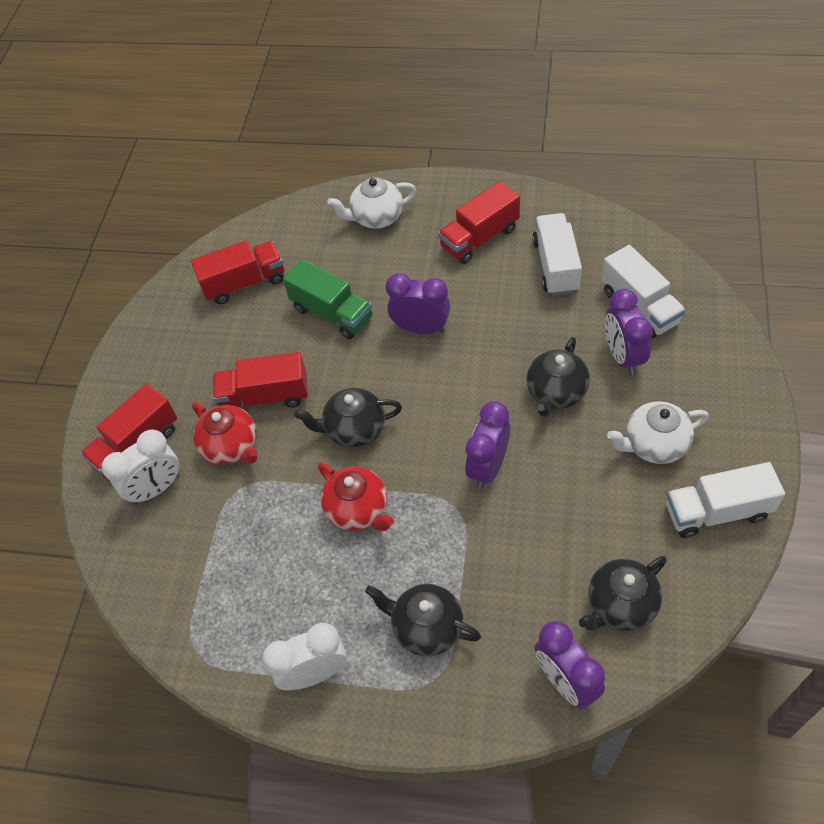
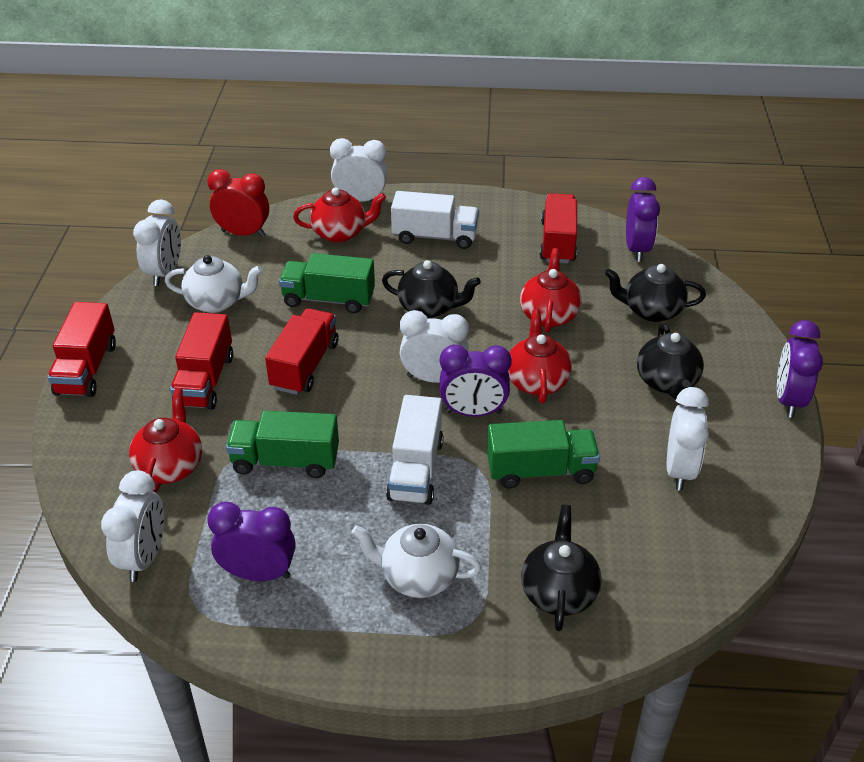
green truck: [283,259,372,339] = 1 -> [226,411,339,478] [279,253,375,313] [487,420,600,489] = 3
red clock: none = 0 -> [207,169,269,237] = 1
red teapot: [192,402,258,465] [318,462,394,531] = 2 -> [129,388,202,493] [293,187,386,242] [508,309,572,403] [520,248,582,333] = 4
white clock: [102,429,179,504] [262,623,347,690] = 2 -> [101,470,164,582] [133,199,181,286] [330,138,388,202] [400,310,469,383] [667,387,709,491] = 5
white truck: [533,213,582,295] [602,245,685,338] [666,462,785,538] = 3 -> [386,395,443,505] [391,191,479,249] = 2

